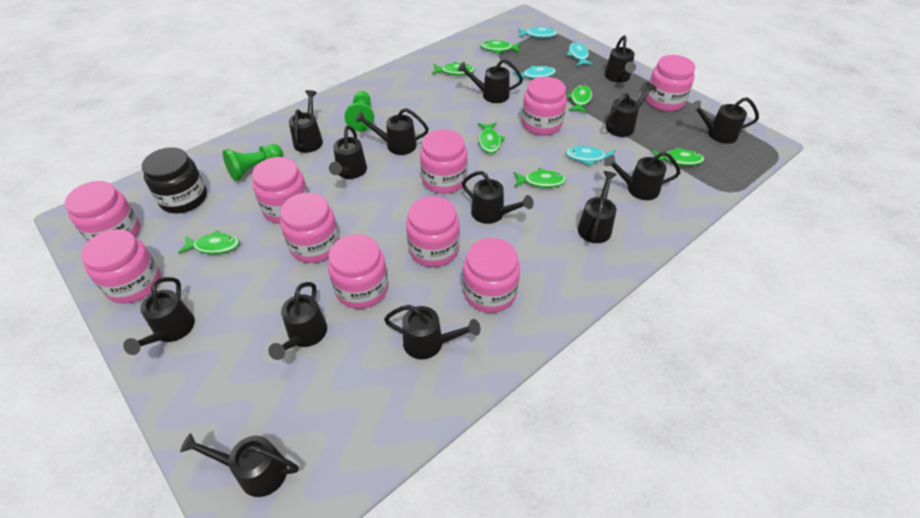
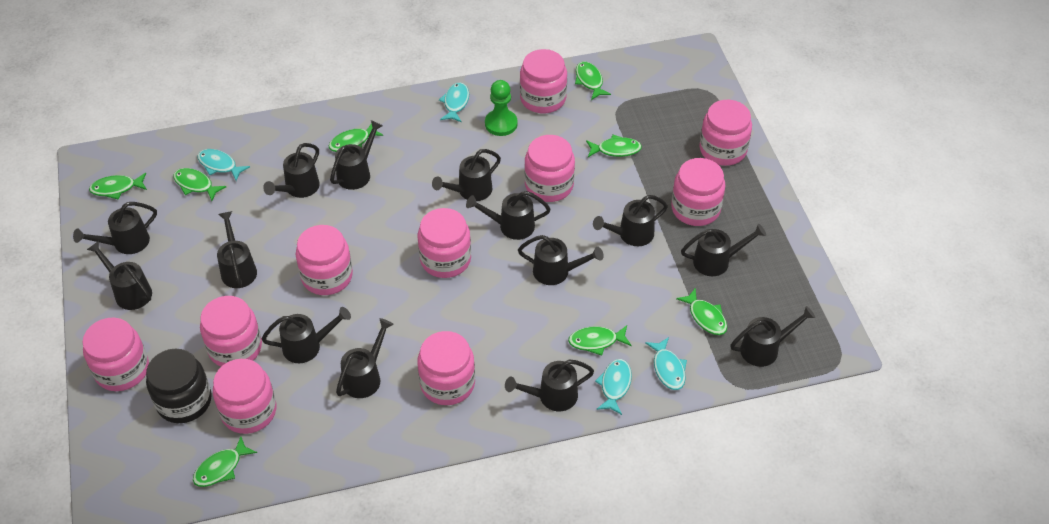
green fish: [178,230,240,254] [432,62,475,76] [478,123,505,153] [480,40,521,54] [514,168,566,188] [567,85,592,114] [652,147,704,166] = 7 -> [89,173,147,199] [173,168,226,201] [193,436,257,487] [329,123,383,152] [568,325,632,356] [575,61,611,100] [586,135,642,157] [676,288,727,335] = 8
green pawn: [223,144,283,181] [345,91,374,132] = 2 -> [485,80,518,136] = 1

